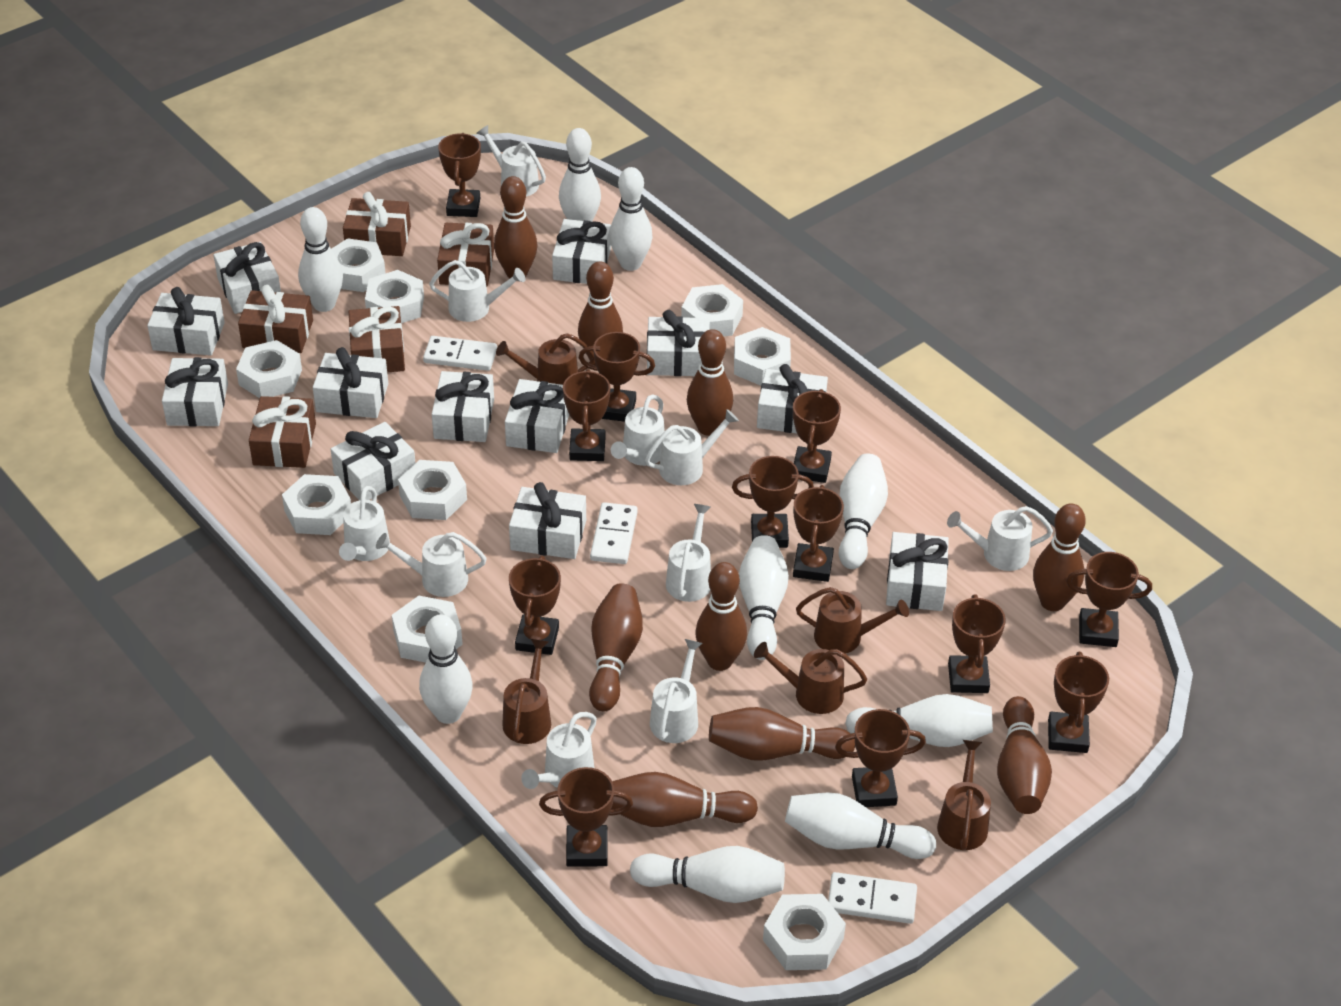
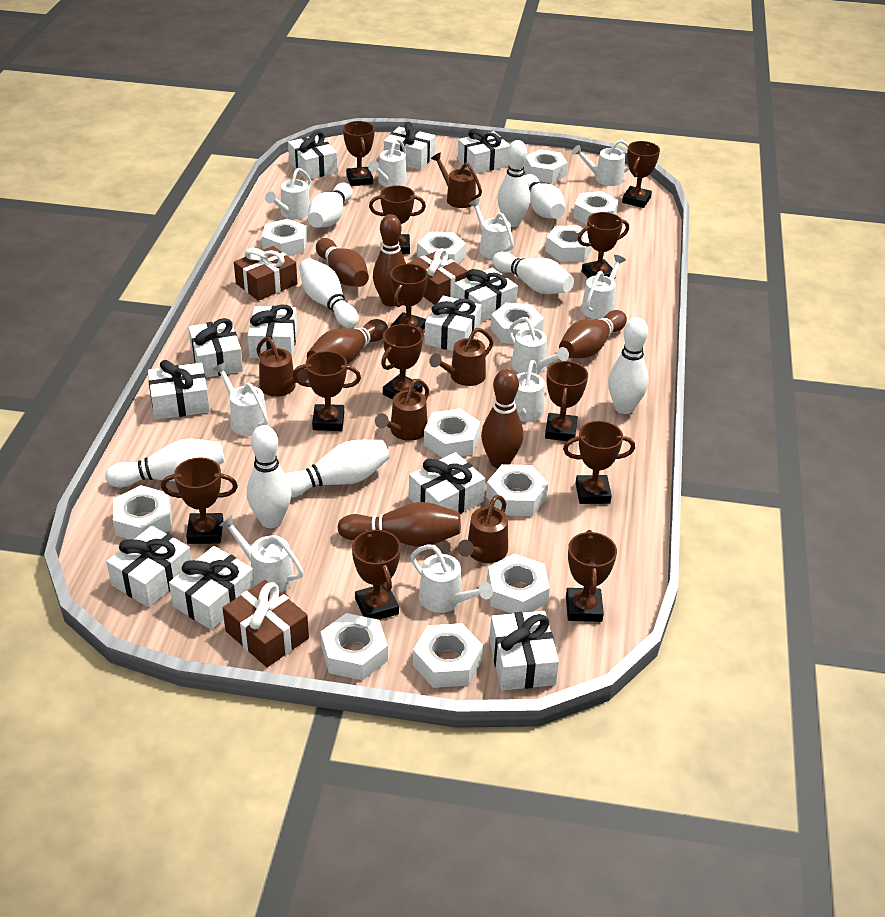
brown bowling pin: [494,176,537,278] [578,261,623,366] [589,583,643,711] [611,772,758,827] [687,329,733,436] [695,562,747,671] [709,707,855,761] [997,696,1052,814] [1033,504,1086,611] = 9 -> [307,319,388,364] [316,238,369,287] [337,502,461,547] [373,214,406,306] [481,369,523,468] [559,310,627,358] = 6
brown gift: [238,285,313,353] [249,396,316,468] [343,192,411,256] [349,306,405,372] [437,223,494,287] = 5 -> [223,580,309,667] [234,246,297,301] [407,248,468,304] = 3
white domino: [423,336,497,371] [590,502,638,564] [828,872,917,924] = 3 -> none = 0
white nut: [236,340,302,398] [282,474,351,535] [331,238,386,292] [365,270,424,323] [392,596,463,663] [398,460,467,520] [681,284,743,336] [734,327,791,386] [763,894,846,970] = 9 -> [113,485,172,539] [262,219,307,256] [321,613,388,680] [413,623,483,688] [417,232,466,264] [424,408,480,458] [486,464,548,516] [487,553,550,614] [491,303,544,344] [524,149,568,183] [545,225,592,262] [573,191,618,225] = 12

